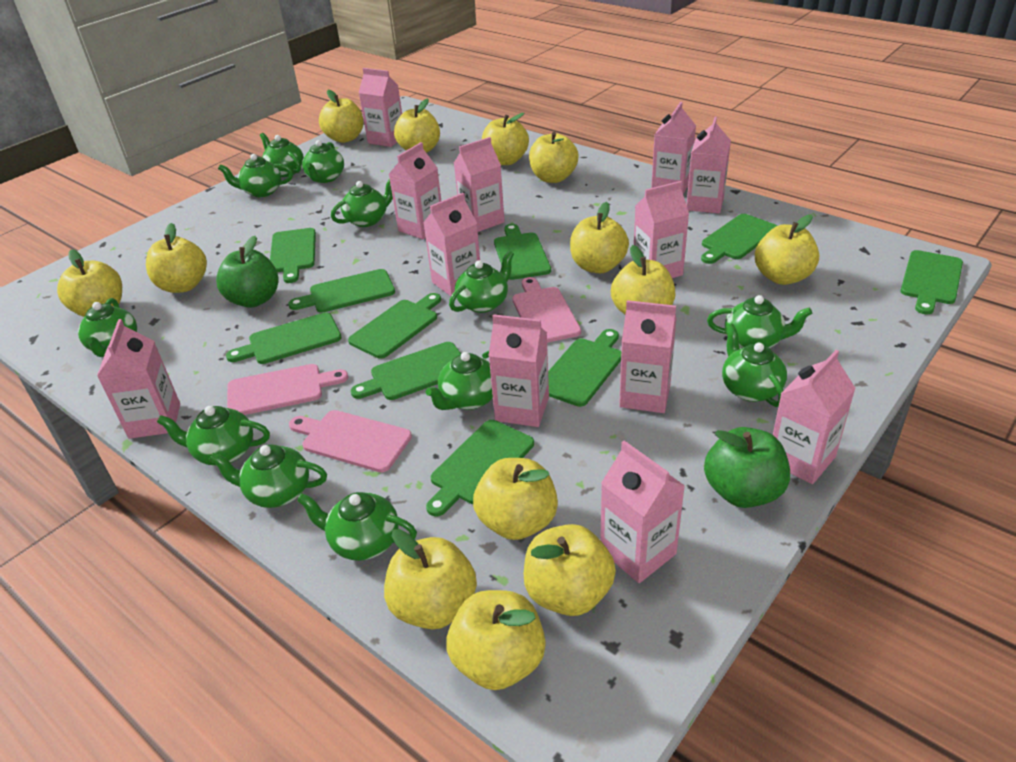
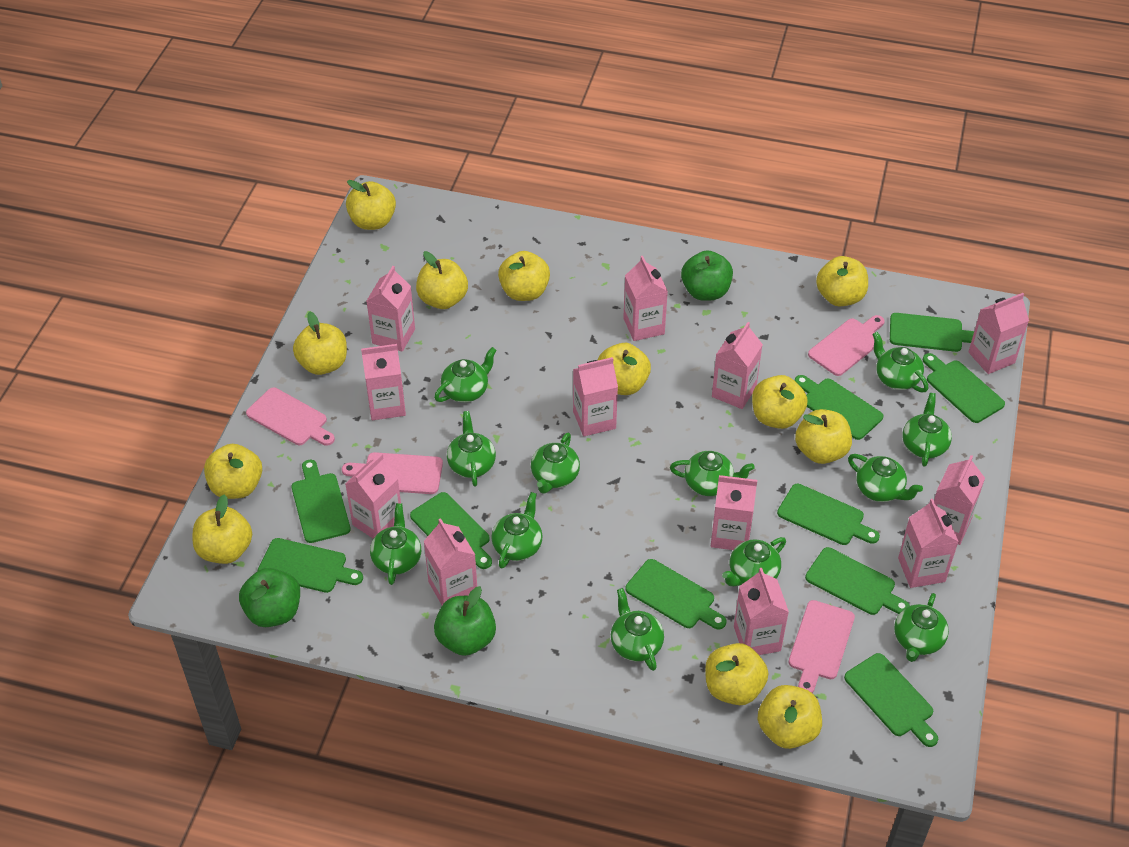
green apple: [216,236,279,308] [704,427,790,508] = 2 -> [239,568,300,627] [434,586,496,656] [681,250,733,301] = 3
pink cutting board: [227,364,348,415] [289,410,412,472] [512,277,581,343] = 3 -> [246,388,335,446] [342,452,443,494] [789,600,855,693] [808,315,885,376] = 4
yellow apple: [57,249,122,317] [146,223,207,293] [319,90,363,143] [384,529,477,629] [394,98,440,153] [446,590,546,690] [473,458,558,540] [482,113,529,165] [523,524,616,616] [529,132,578,183] [570,202,629,273] [611,245,675,315] [755,214,819,285] = 13 -> [193,494,252,564] [204,444,262,499] [293,311,347,375] [346,180,396,230] [416,251,468,309] [498,251,550,301] [597,343,651,395] [705,643,768,705] [752,375,808,429] [757,685,822,749] [795,409,852,464] [816,256,868,306] = 12

